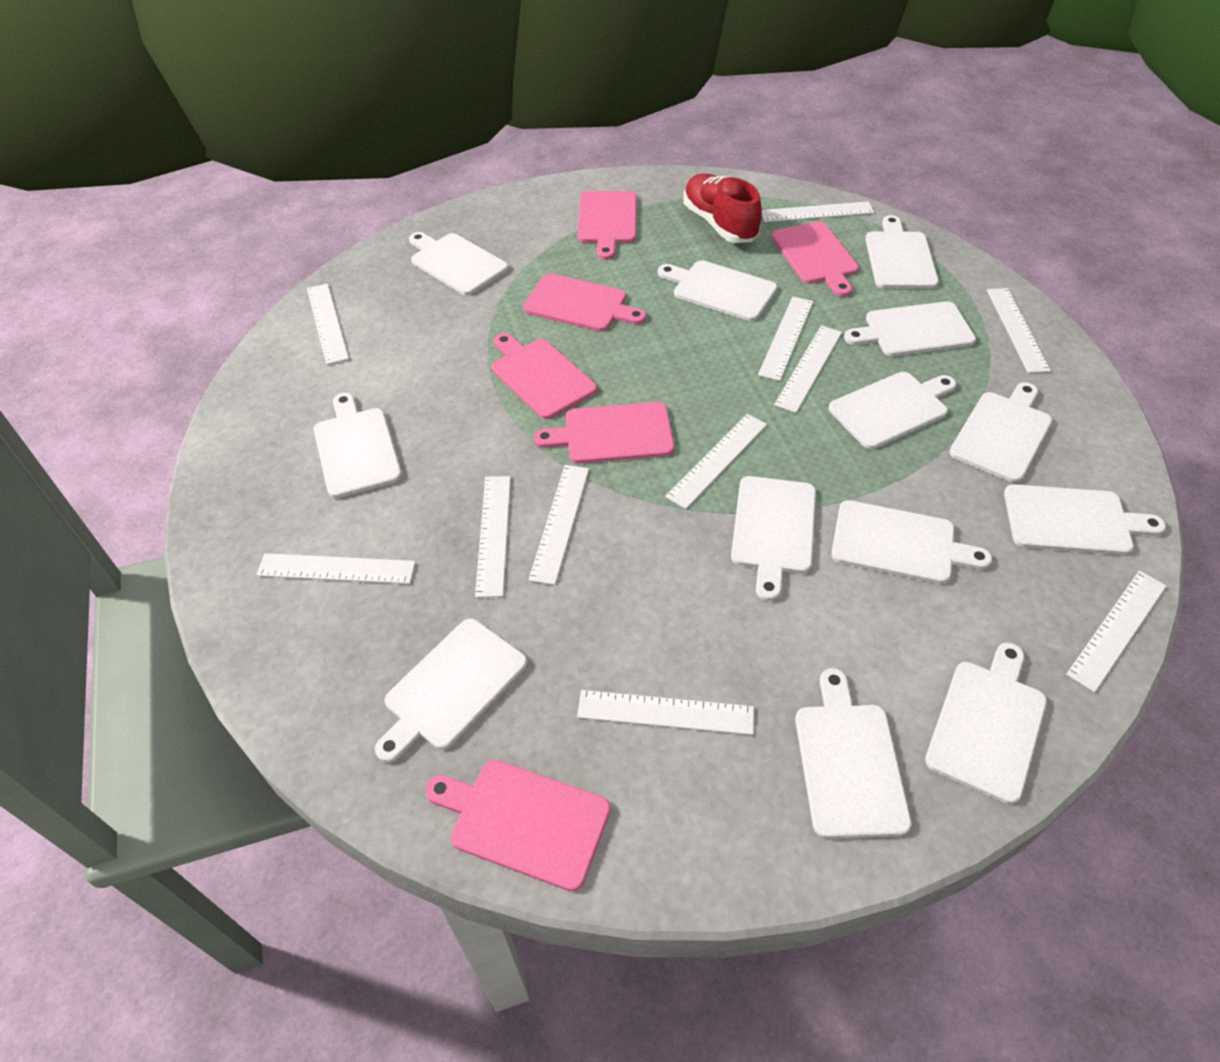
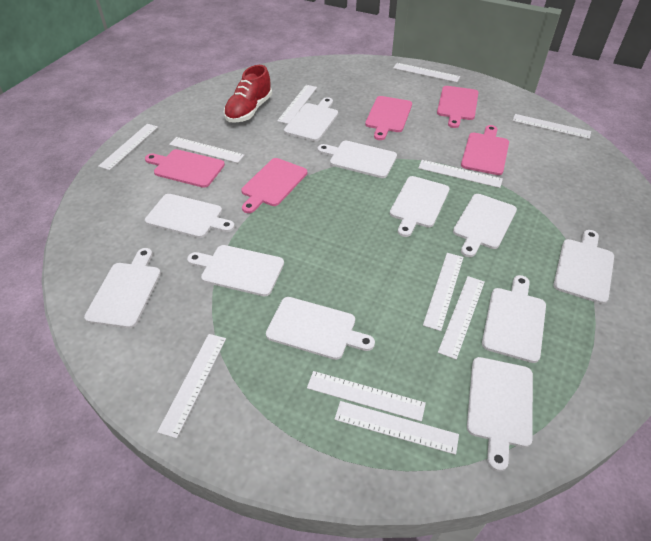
pink cutting board: [425,760,611,892] [492,333,597,419] [523,273,647,332] [533,402,674,464] [577,191,636,260] [771,221,859,297] = 6 -> [145,149,225,188] [241,158,307,213] [365,96,412,140] [437,86,479,128] [461,125,509,175] = 5
white cutting board: [314,393,402,498] [375,618,527,763] [409,232,509,295] [658,260,777,321] [731,476,816,601] [795,668,911,838] [829,372,956,449] [831,500,992,584] [844,301,976,356] [865,215,939,289] [925,642,1047,804] [950,382,1052,483] [1004,484,1166,555] = 13 -> [84,248,161,328] [145,194,235,238] [187,245,284,296] [266,297,375,360] [284,97,338,141] [317,141,397,178] [390,176,450,237] [453,194,517,257] [467,357,533,471] [482,275,546,363] [553,230,614,304] = 11

